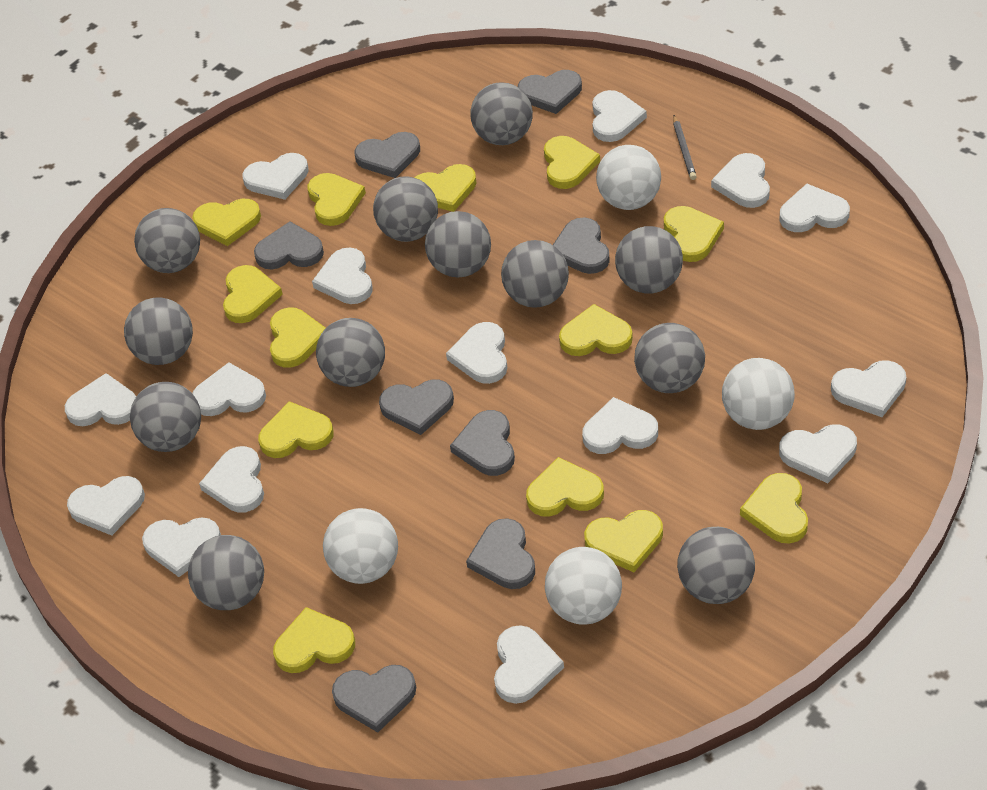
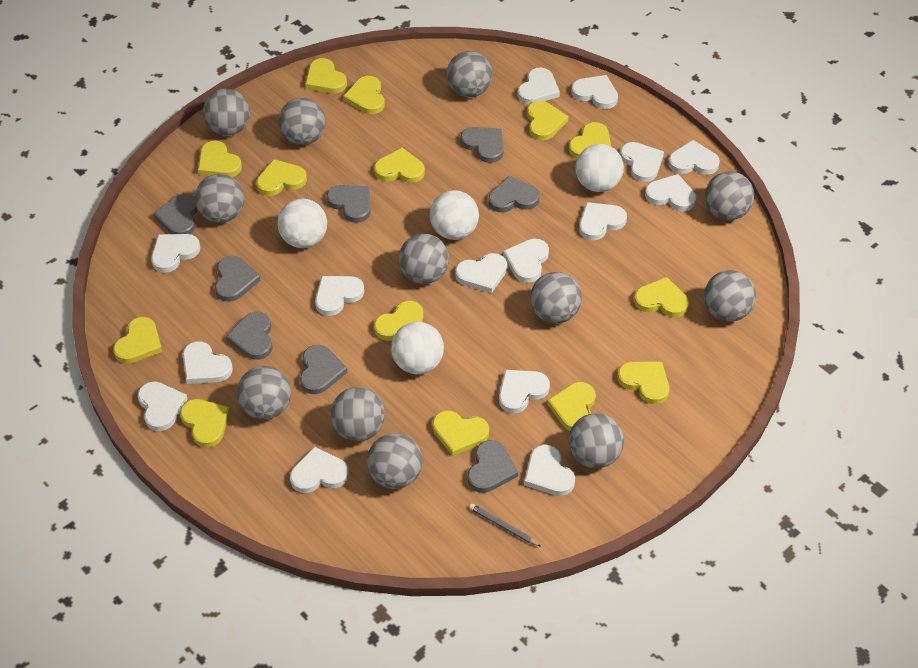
yellow heart: [192,199,261,246] [223,265,283,323] [258,401,334,458] [270,307,326,368] [273,607,355,673] [308,173,366,226] [415,164,477,212] [526,457,604,517] [544,136,600,189] [559,304,633,356] [584,510,663,572] [664,206,724,262] [740,473,808,544] = 13 -> [113,317,162,364] [180,399,230,447] [198,141,242,177] [256,159,307,196] [305,58,347,93] [343,76,385,114] [374,148,425,183] [374,301,423,341] [433,411,489,456] [527,101,568,140] [547,382,596,431] [569,122,611,158] [617,361,669,404] [634,277,689,317] = 14

